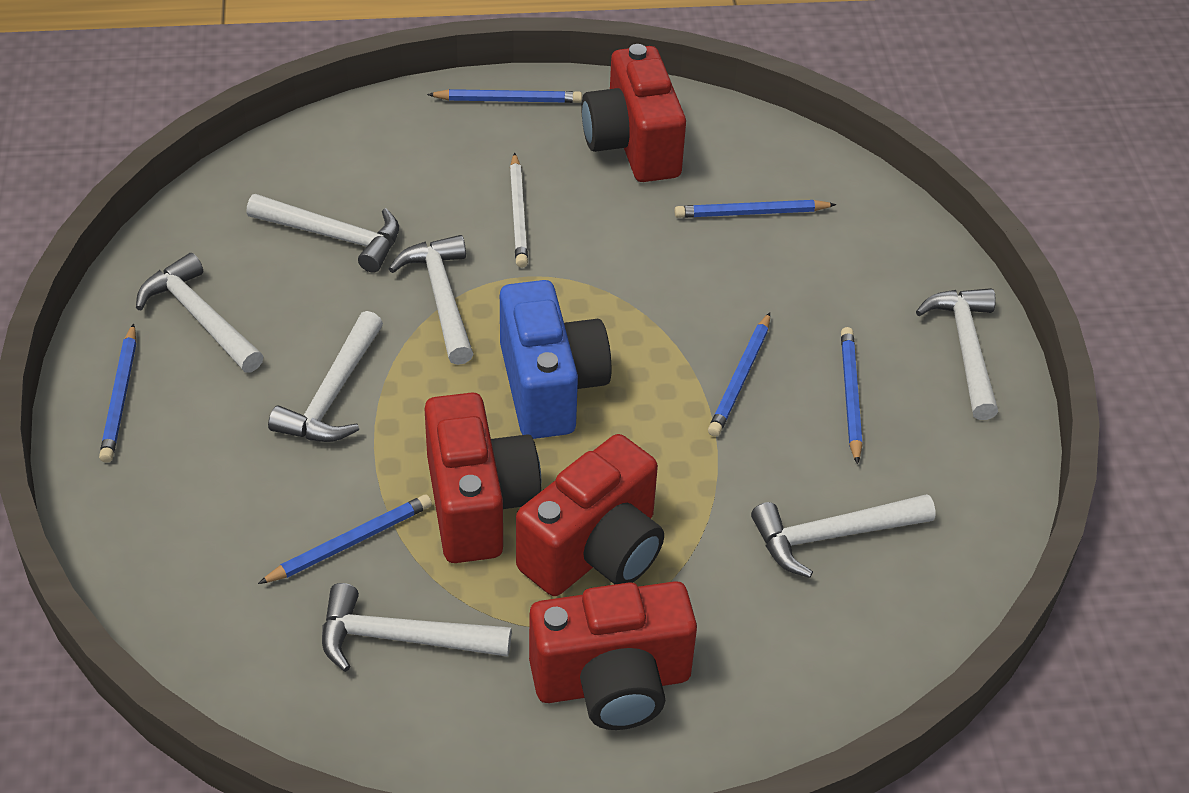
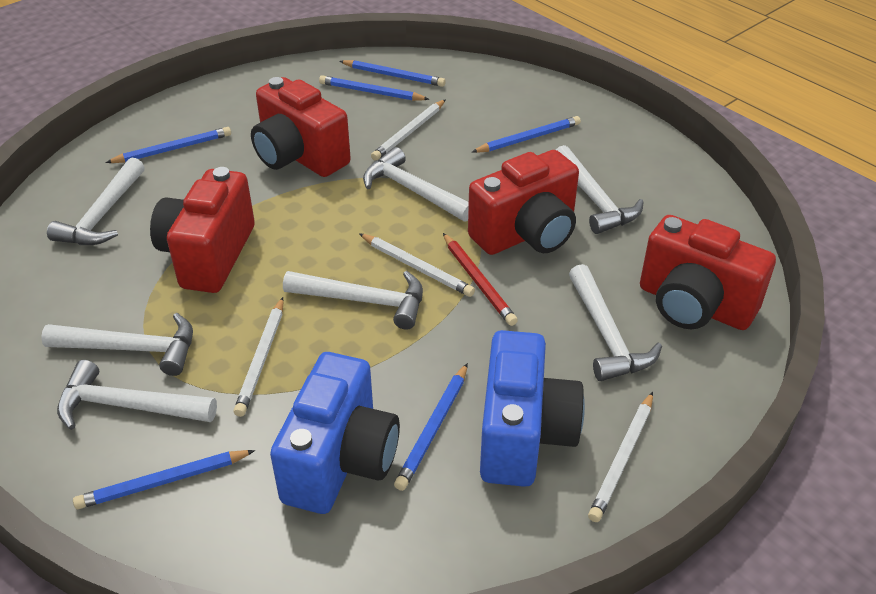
blue camera: [500,280,612,439] = 1 -> [270,352,400,514] [480,330,585,487] = 2
red pencil: none = 0 -> [443,233,518,326] = 1
white pencil: [510,152,528,268] = 1 -> [234,297,284,417] [359,233,475,297] [371,99,446,161] [588,392,653,522] = 4

